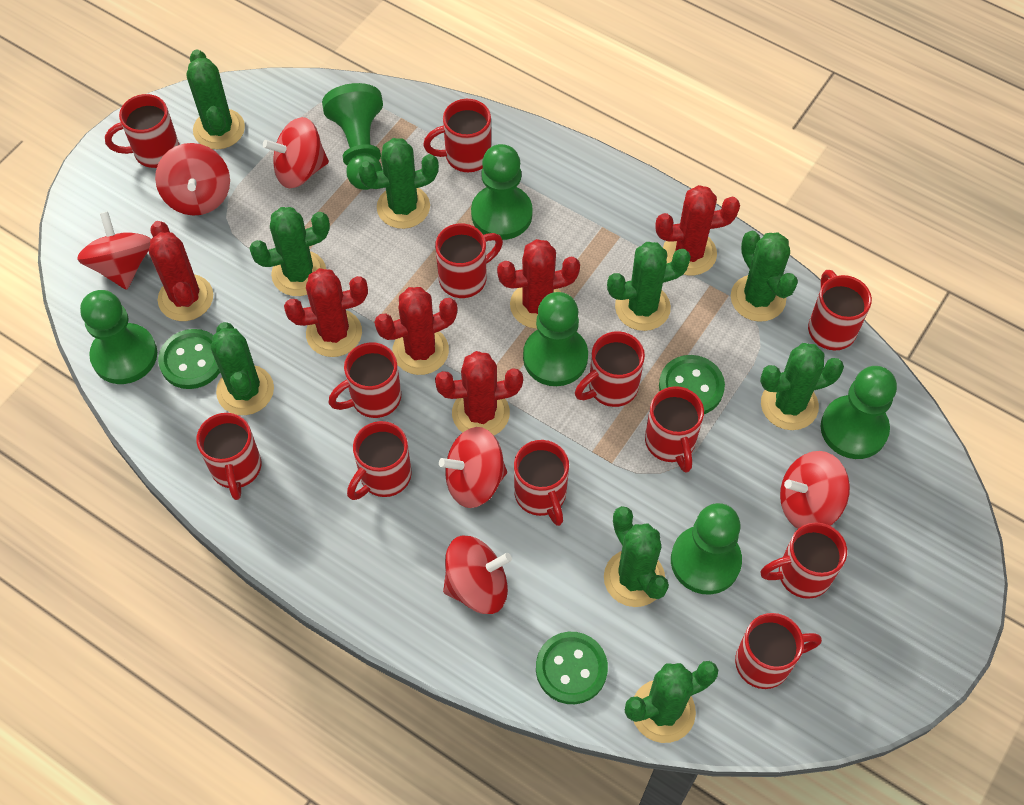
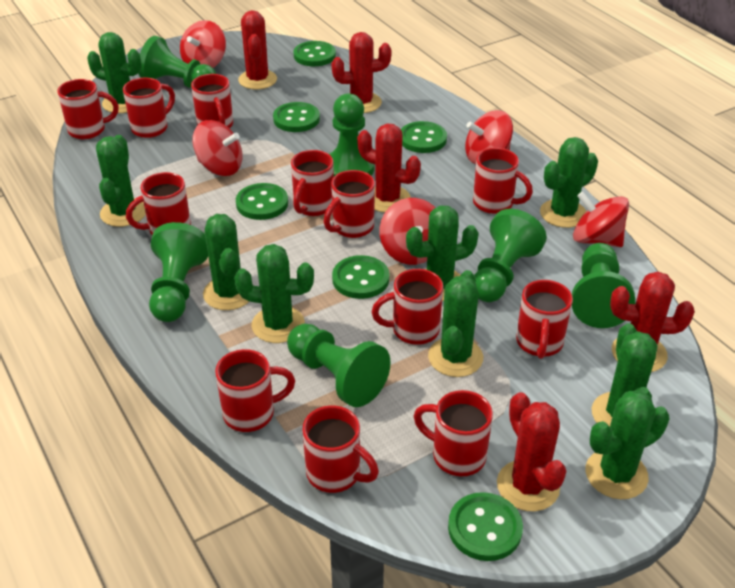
green button: [158,329,220,389] [536,632,608,704] [659,355,725,414] = 3 -> [236,183,288,220] [273,102,320,132] [293,41,336,66] [332,255,389,299] [401,121,447,153] [448,492,523,561] = 6
red cactus: [149,221,213,321] [284,268,368,357] [375,287,457,375] [435,351,523,435] [497,239,580,329] [655,185,740,276] = 6 -> [238,10,277,89] [331,32,392,113] [357,124,421,213] [497,392,566,511] [610,272,695,372] = 5
red spinning top: [77,212,151,290] [155,143,230,216] [263,117,329,188] [439,427,507,508] [443,536,512,614] [780,451,850,529] = 6 -> [180,20,226,68] [192,120,243,176] [380,198,436,265] [465,110,513,164] [573,191,629,247] = 5

